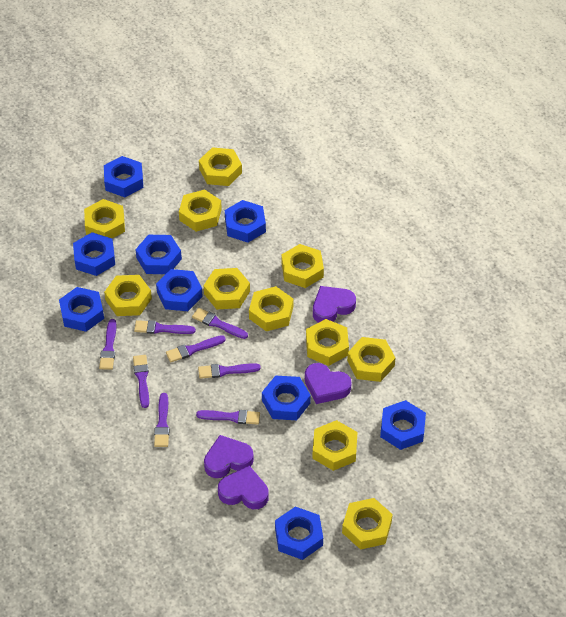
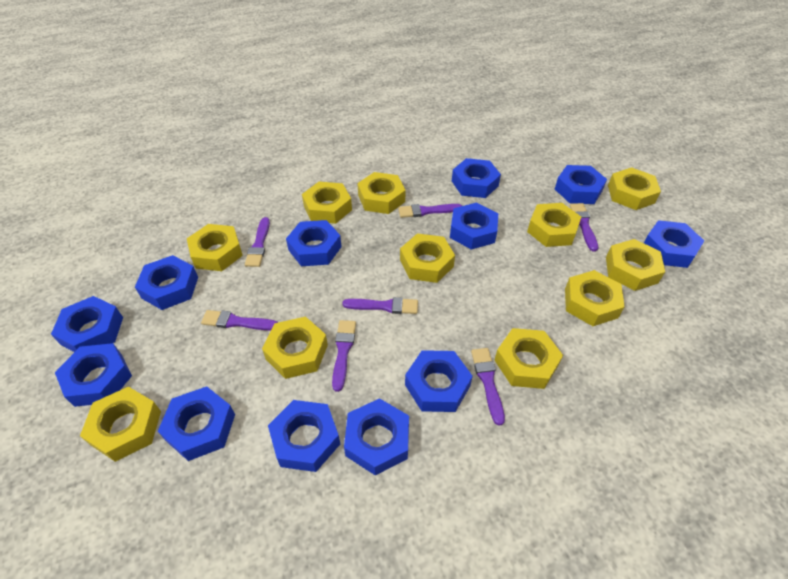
blue nut: [59,287,104,332] [73,232,115,276] [104,156,143,197] [135,235,182,274] [156,269,203,311] [225,200,266,243] [262,375,311,420] [275,507,323,560] [380,400,426,450] = 9 -> [51,296,123,352] [55,343,132,407] [135,255,198,310] [158,386,235,461] [268,400,340,472] [286,220,342,266] [344,398,409,476] [405,350,473,412] [450,202,498,250] [452,158,501,198] [555,165,607,204] [644,220,704,268] = 12
purple brush: [99,319,117,370] [133,355,149,408] [134,320,196,334] [154,393,170,447] [166,335,226,362] [192,308,248,339] [196,410,260,425] [198,363,261,379] = 8 -> [201,310,278,331] [245,217,270,267] [332,320,356,392] [342,297,418,314] [398,204,462,218] [471,348,505,426] [570,203,598,252] = 7
purple heart: [204,435,254,478] [218,465,269,509] [305,363,352,404] [313,286,356,323] = 4 -> none = 0

